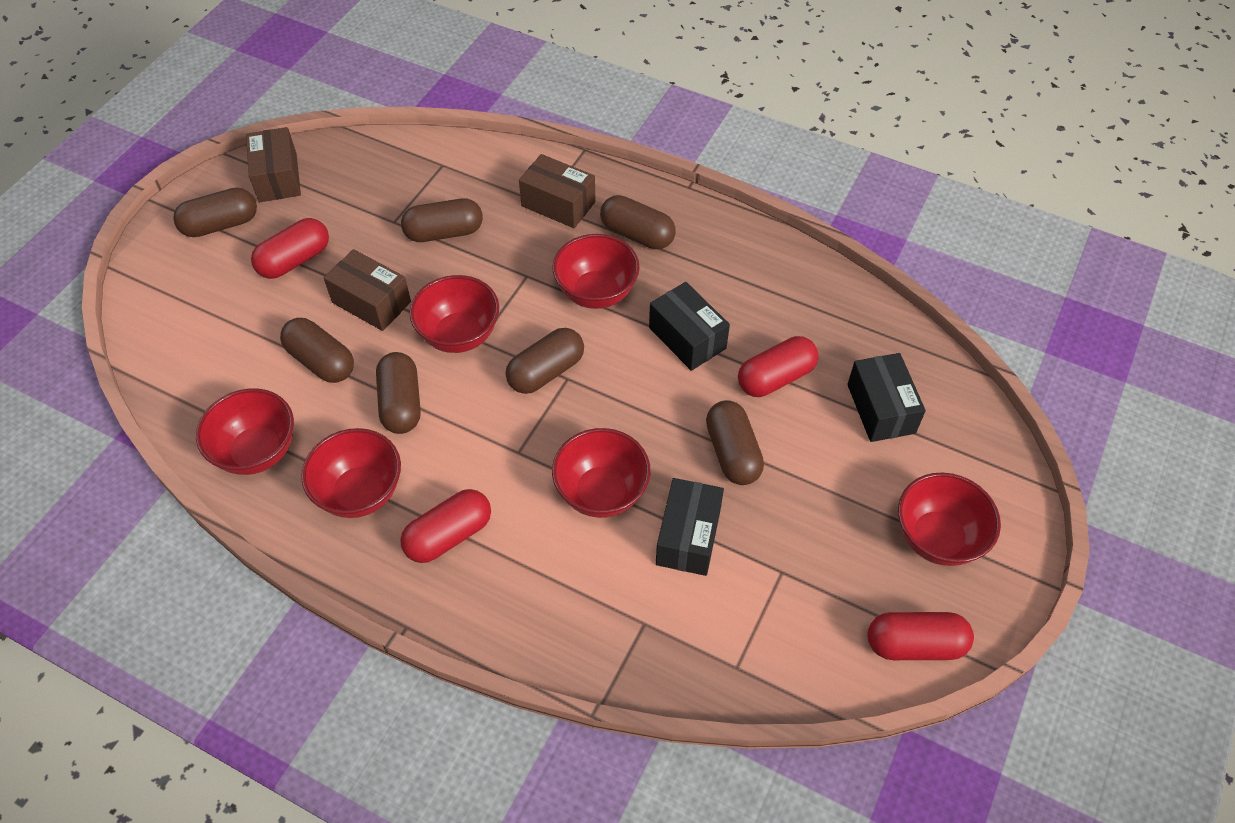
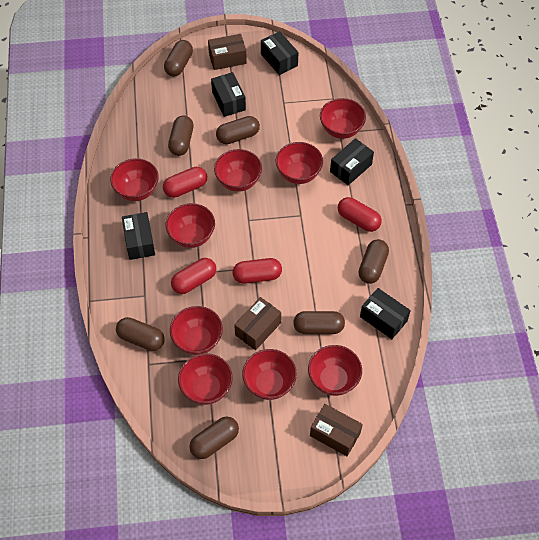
black box: [649,282,730,371] [656,478,724,576] [847,353,926,442] = 3 -> [122,212,155,260] [211,72,246,117] [261,31,299,75] [330,138,374,185] [360,288,411,339] = 5
red bowl: [196,388,294,475] [301,428,401,518] [410,275,499,353] [552,234,640,309] [552,428,651,518] [898,472,1001,566] = 6 -> [110,158,159,201] [166,203,215,248] [170,306,223,355] [178,353,233,405] [214,149,262,192] [242,349,297,400] [276,142,323,184] [308,345,362,396] [320,98,366,139] = 9

